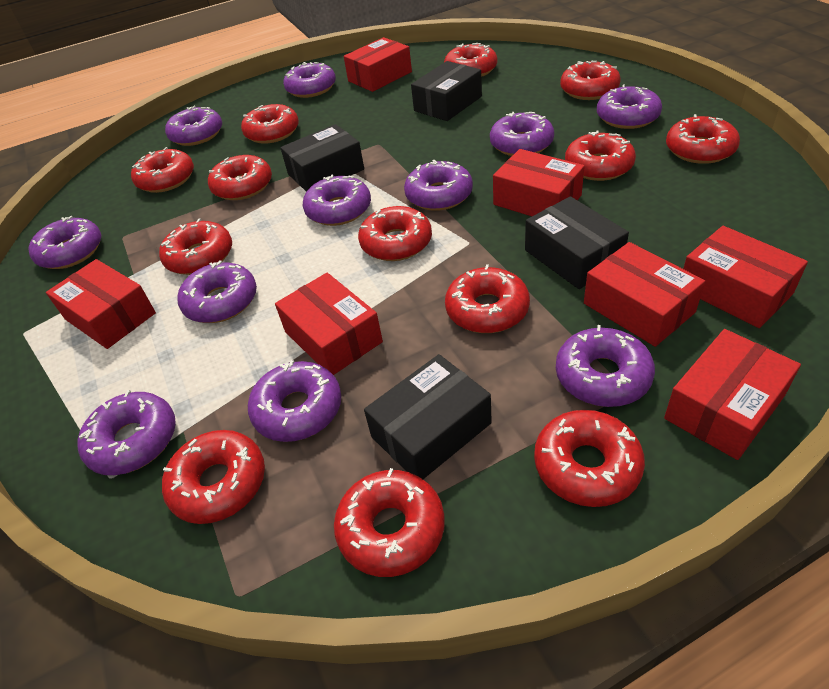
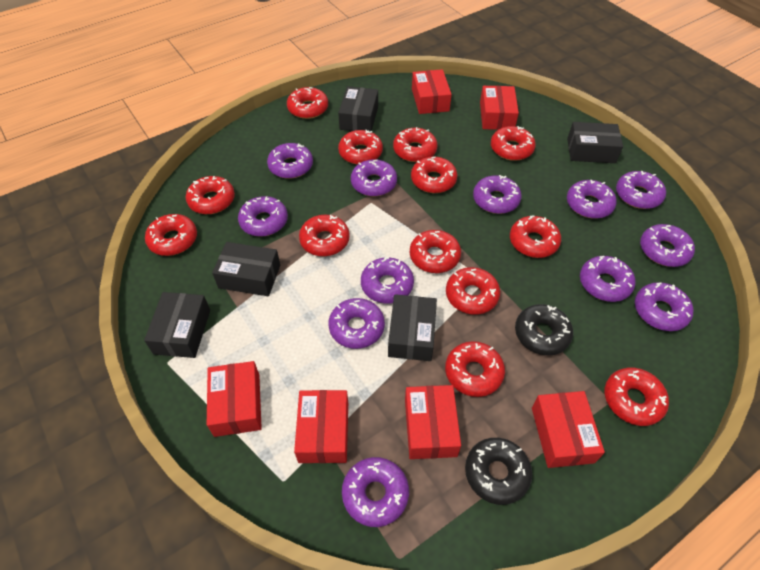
black box: [280,124,364,192] [364,354,492,479] [411,61,482,121] [525,196,629,289] = 4 -> [144,292,210,358] [212,242,280,296] [338,86,378,131] [388,294,437,361] [567,122,623,163] = 5
black donut: none = 0 -> [465,438,532,505] [515,304,573,355] = 2
purple donut: [28,216,101,269] [78,390,176,475] [165,106,222,146] [177,260,257,323] [248,360,341,442] [283,62,336,98] [303,175,371,226] [404,160,473,211] [490,112,554,156] [556,325,655,407] [597,85,662,129] = 11 -> [238,196,288,237] [267,143,313,179] [328,298,385,349] [342,457,409,527] [351,159,397,196] [361,257,414,304] [473,175,521,214] [567,180,617,219] [580,256,635,302] [616,171,666,209] [635,282,693,331] [640,224,695,267] = 12
red box: [46,259,156,349] [275,273,383,375] [344,37,412,92] [493,149,585,216] [584,242,705,347] [664,329,801,460] [683,226,808,328] = 7 -> [207,361,262,437] [294,390,348,463] [405,385,461,459] [412,69,452,114] [480,86,519,130] [532,391,605,468] = 6

